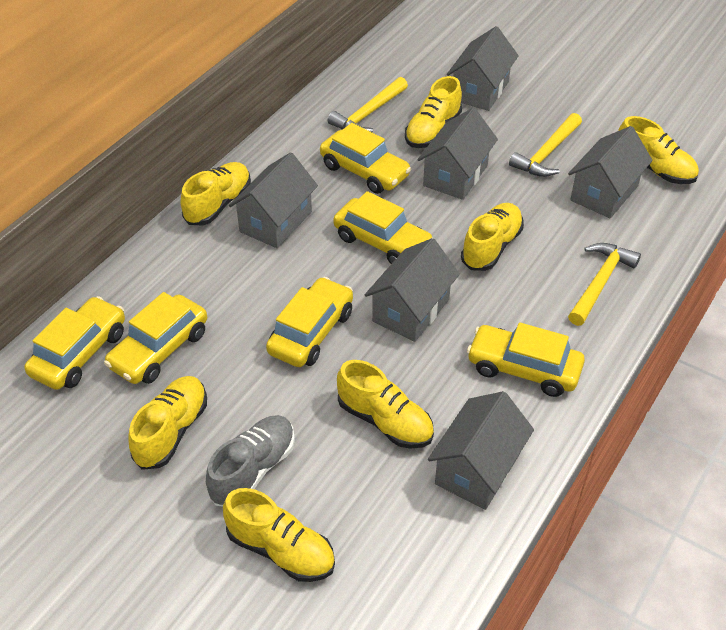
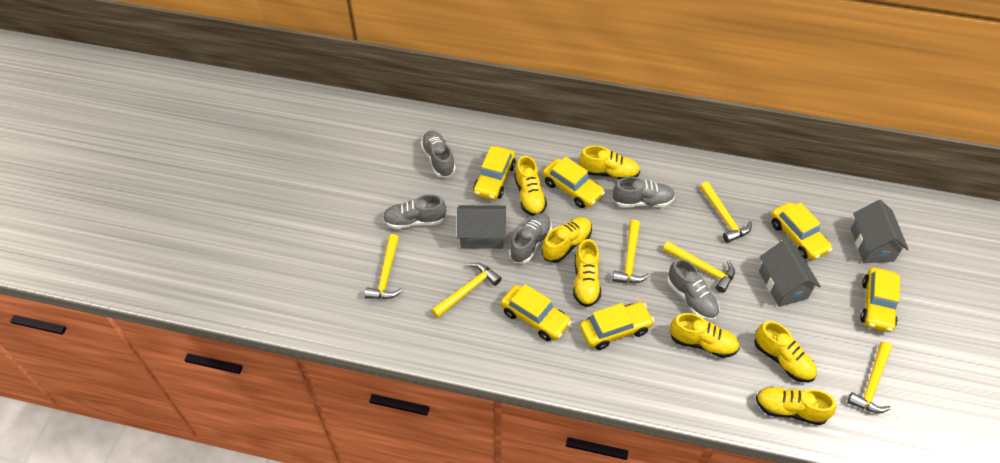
grey house: [229,152,318,248] [365,238,460,342] [417,108,498,200] [428,391,534,510] [447,26,519,111] [568,126,653,218] = 6 -> [457,205,506,249] [759,240,821,307] [851,200,909,263] = 3
grey shoe: [206,415,295,506] = 1 -> [383,194,446,229] [421,131,456,178] [509,213,552,264] [613,177,675,207] [667,259,720,321] = 5
yellow hammer: [327,77,408,132] [509,113,582,177] [568,243,641,326] = 3 -> [364,234,402,299] [431,263,502,318] [612,220,649,283] [663,241,735,293] [700,181,752,243] [847,342,892,413] = 6

